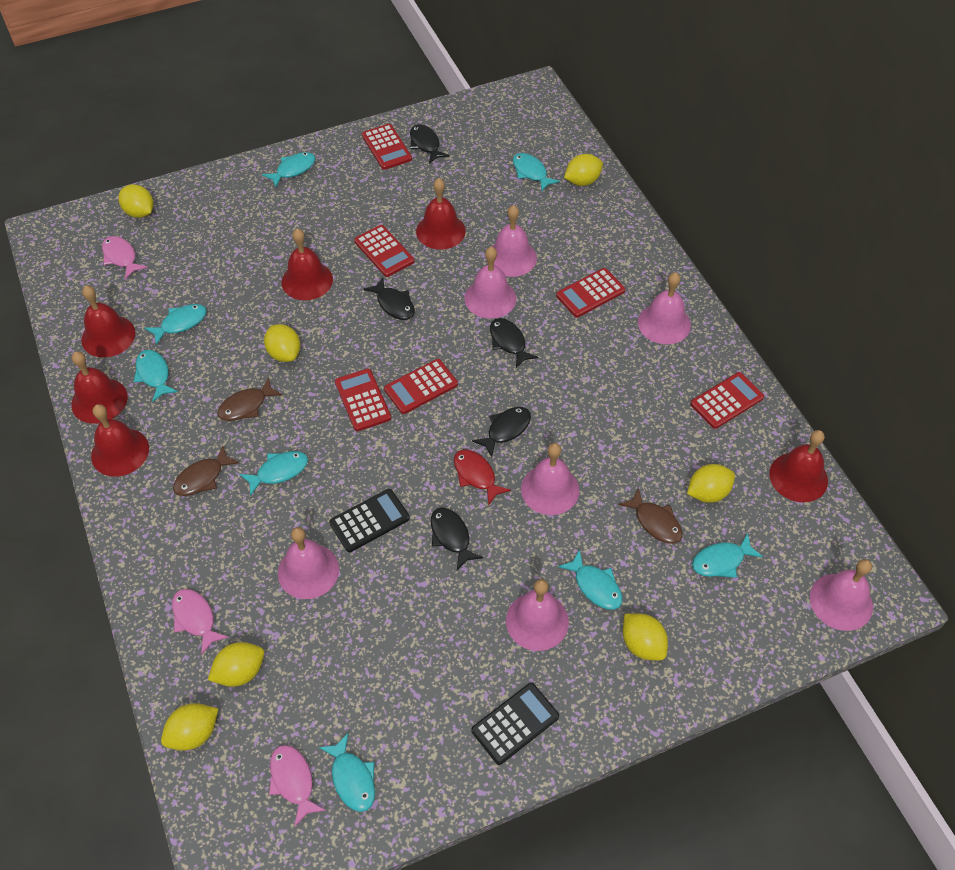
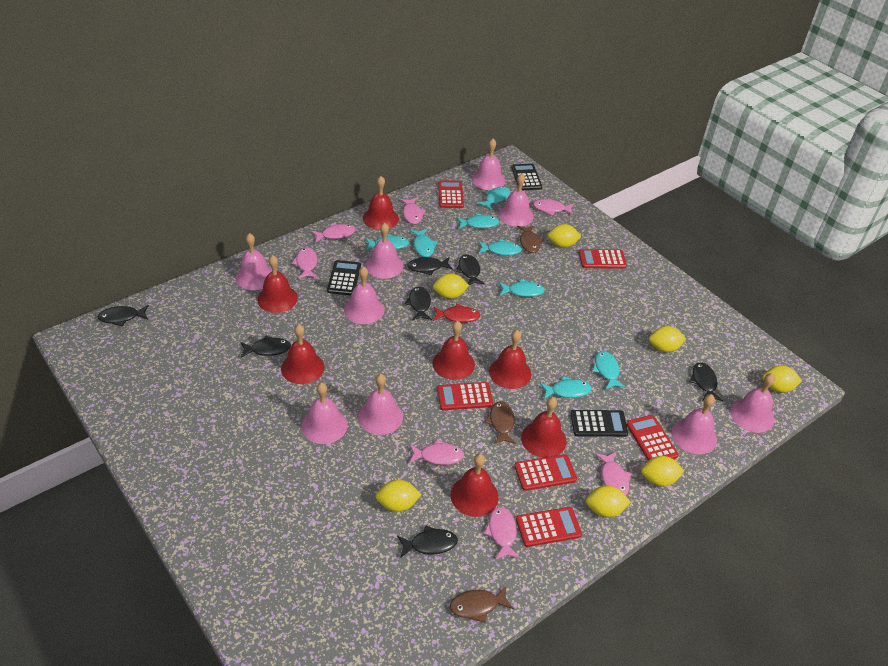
black calculator: [329,489,410,552] [471,683,559,765] = 2 -> [327,260,361,295] [511,164,542,190] [571,410,628,437] = 3
black fish: [363,277,415,320] [410,124,450,163] [431,507,483,570] [472,407,531,457] [490,318,538,368] = 5 -> [98,305,149,327] [240,335,291,358] [397,525,458,557] [404,287,432,320] [407,257,453,275] [456,254,485,285] [690,362,723,401] = 7
pink bell: [278,527,339,599] [464,247,516,319] [487,205,537,277] [506,579,569,651] [521,443,579,515] [638,272,691,344] [810,559,873,631] = 7 -> [236,233,272,290] [302,382,348,444] [344,266,384,324] [358,374,403,435] [365,223,403,279] [472,139,505,190] [498,174,534,227] [672,394,717,454] [730,373,775,433] = 9
pink fish: [102,236,147,279] [172,589,229,655] [269,745,326,827] = 3 -> [292,247,317,279] [311,224,355,242] [400,198,426,224] [409,439,464,465] [484,507,520,560] [533,199,574,216] [595,452,632,496] = 7
red bell: [71,351,128,424] [81,285,135,358] [91,404,149,477] [282,228,333,300] [416,178,466,249] [769,430,828,502] = 6 -> [257,255,298,313] [281,324,325,384] [363,176,399,230] [433,321,475,380] [450,454,499,517] [489,330,531,389] [521,397,566,458] = 7

